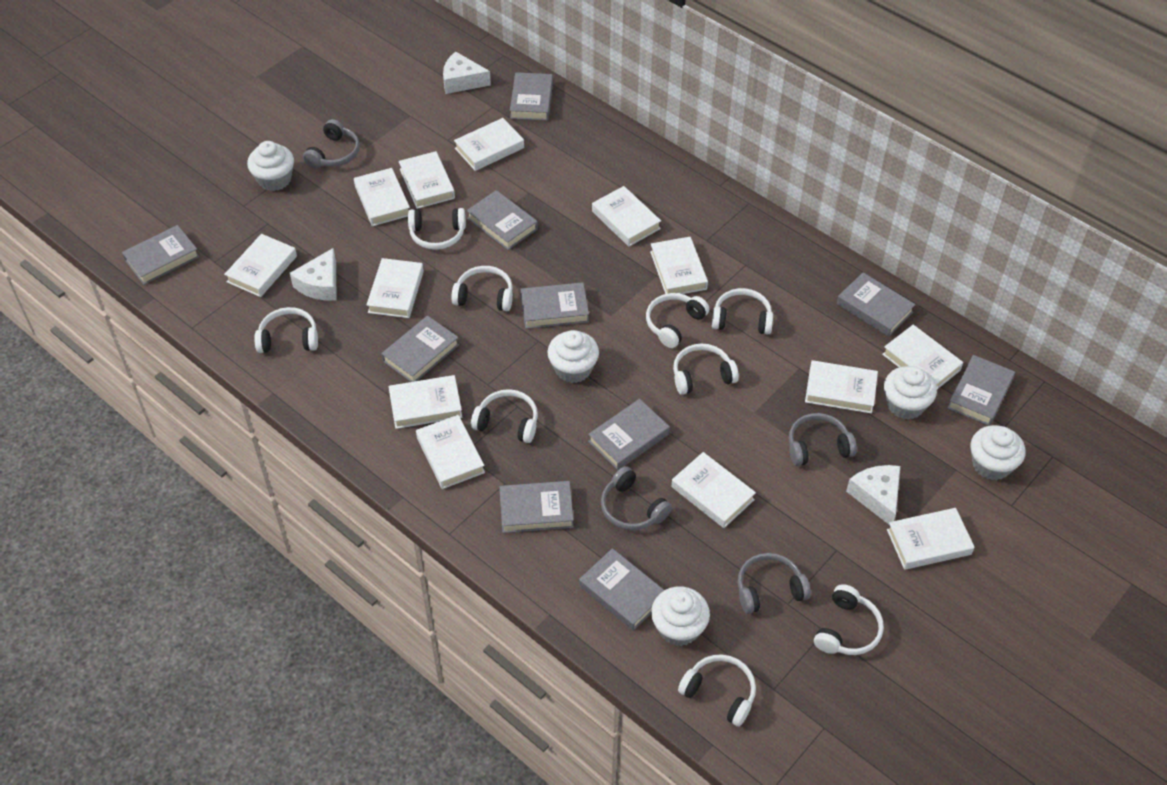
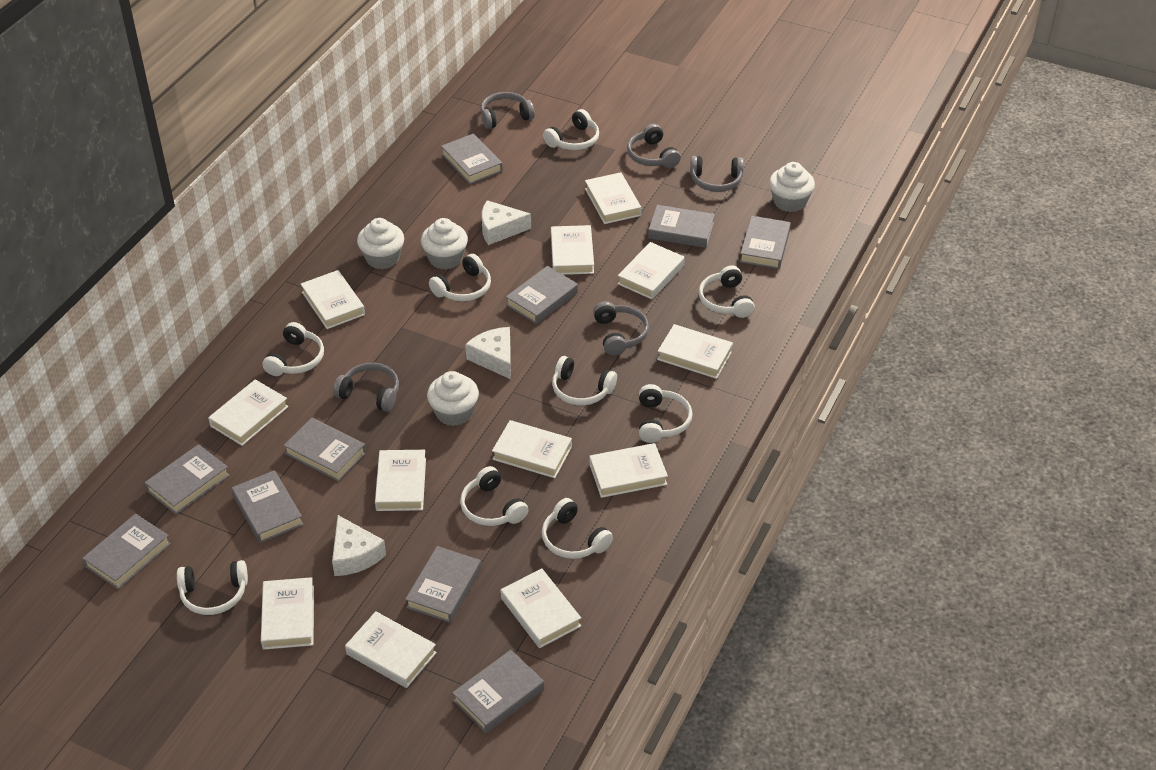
grey headphones: [303,119,360,168] [601,466,672,530] [738,553,811,614] [789,413,857,466] = 4 -> [333,363,399,412] [480,92,535,129] [593,301,649,355] [627,124,681,168] [690,156,744,192] = 5
white book: [224,234,297,297] [354,168,410,226] [366,258,424,318] [388,375,462,429] [399,151,455,209] [416,415,485,489] [454,118,524,171] [592,186,661,246] [650,237,708,294] [672,452,756,528] [805,360,878,414] [882,325,963,389] [887,508,975,570] = 13 -> [208,379,289,446] [261,577,314,650] [301,270,365,329] [345,611,437,688] [375,450,426,511] [492,420,572,478] [500,568,581,648] [551,225,594,275] [585,172,641,224] [589,443,668,498] [618,242,685,299] [657,324,733,379] = 12
white cupcake: [247,141,294,191] [547,330,599,383] [651,586,710,646] [884,366,937,420] [970,425,1025,480] = 5 -> [357,218,404,269] [421,218,468,269] [427,371,479,426] [769,162,815,212] = 4

